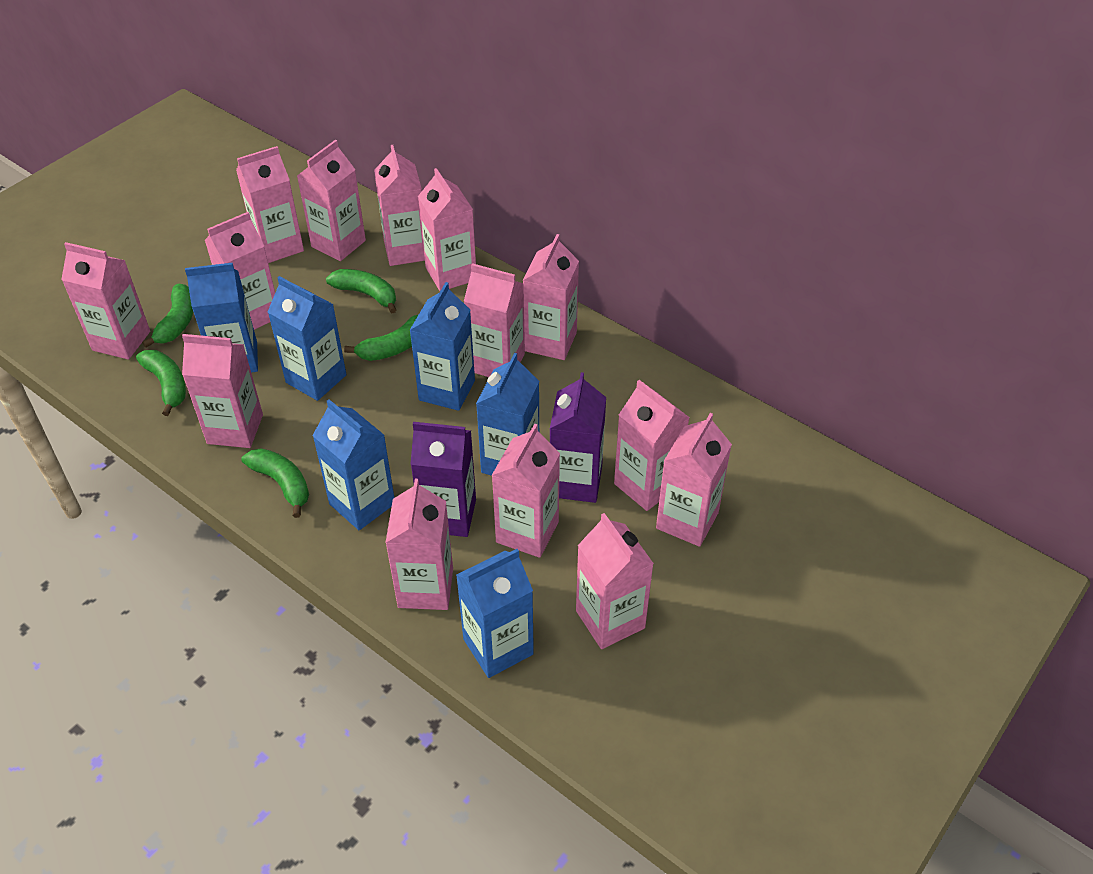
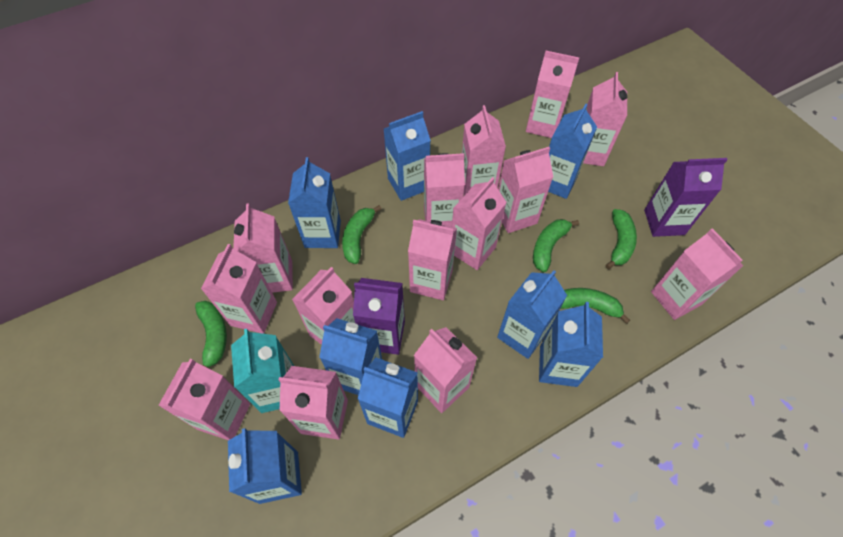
blue carton: [185,263,258,373] [268,276,347,401] [312,399,394,530] [410,282,475,411] [456,549,534,678] [476,353,539,476] = 6 -> [228,428,302,504] [288,157,341,248] [319,318,382,395] [358,358,418,438] [384,111,431,201] [497,270,567,359] [539,302,603,387] [548,103,597,199] = 8
turquoise carton: none = 0 -> [231,329,294,413] = 1

